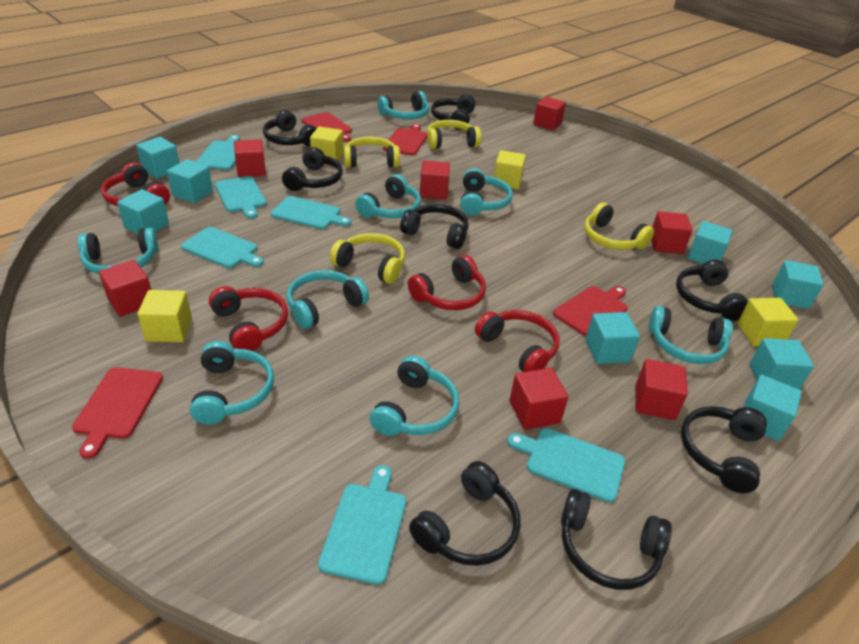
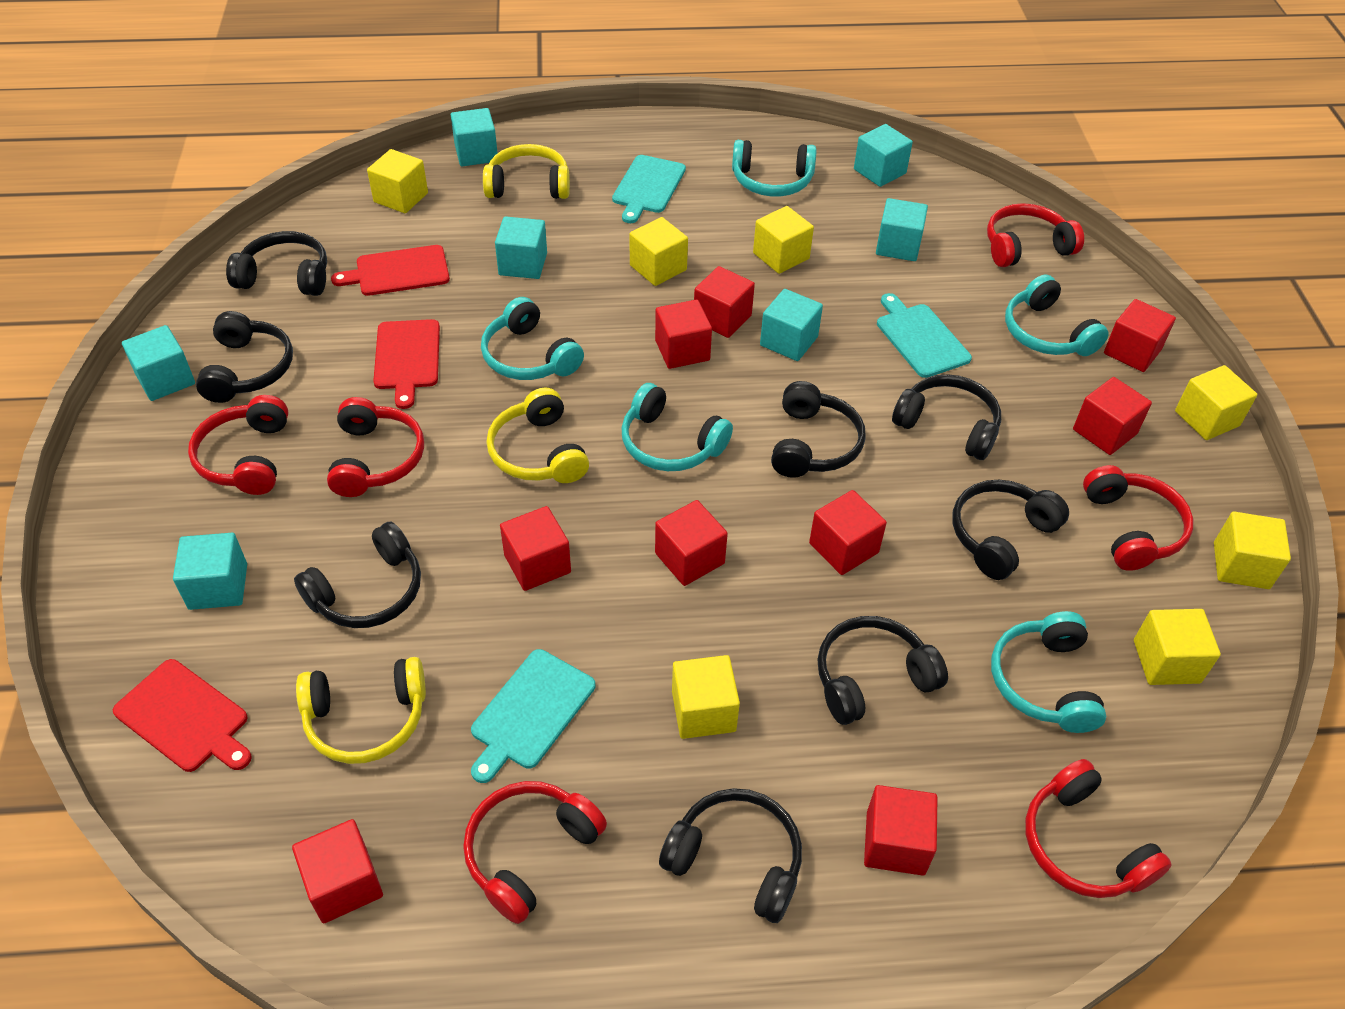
red cube: [99,260,151,317] [234,139,266,177] [420,161,450,200] [510,368,568,430] [533,97,566,131] [635,359,688,420] [651,211,693,254] = 7 -> [292,819,383,923] [500,506,571,591] [655,299,712,369] [655,500,728,586] [694,266,755,338] [809,490,887,575] [864,785,938,876] [1073,377,1152,455] [1104,299,1176,372] = 9
red cutting board: [72,367,163,459] [302,112,352,142] [383,124,428,155] [553,286,628,336] = 4 -> [113,659,252,772] [331,245,450,296] [373,319,440,409] = 3
red headphones: [101,163,170,206] [209,286,288,351] [408,255,486,310] [475,310,560,372] = 4 -> [188,395,288,495] [327,397,424,497] [463,781,607,924] [987,203,1084,267] [1025,759,1172,898] [1083,465,1193,571] = 6
turquoise cube: [117,189,169,234] [136,137,179,179] [167,159,213,203] [585,312,640,364] [688,221,733,264] [744,375,802,441] [750,338,814,390] [772,260,824,309] = 8 -> [122,325,195,401] [173,533,247,610] [451,108,498,166] [495,216,547,279] [760,289,823,361] [854,124,913,187] [876,198,928,261] = 7
turquoise cutting board: [181,227,263,268] [196,135,240,170] [215,176,266,219] [271,196,351,229] [318,465,406,585] [507,428,625,503] = 6 -> [471,649,595,783] [612,155,686,223] [877,293,972,378] = 3
turquoise headphones: [78,228,158,274] [190,341,274,425] [287,270,369,329] [355,174,421,218] [370,356,459,436] [378,91,429,120] [460,168,513,215] [649,306,732,364] = 8 -> [481,297,584,380] [622,383,733,471] [732,140,816,196] [991,611,1107,733] [1005,274,1109,356] = 5
yellow cube: [137,290,192,342] [310,126,343,161] [494,150,526,189] [737,298,798,346] = 4 -> [367,149,428,213] [629,217,688,286] [672,655,740,739] [753,206,814,274] [1134,609,1221,685] [1175,365,1257,440] [1214,512,1291,589] = 7
yellow headphones: [330,233,405,284] [344,137,400,167] [427,120,481,149] [584,203,654,250] = 4 -> [296,657,426,764] [483,144,570,199] [486,387,589,483] = 3

